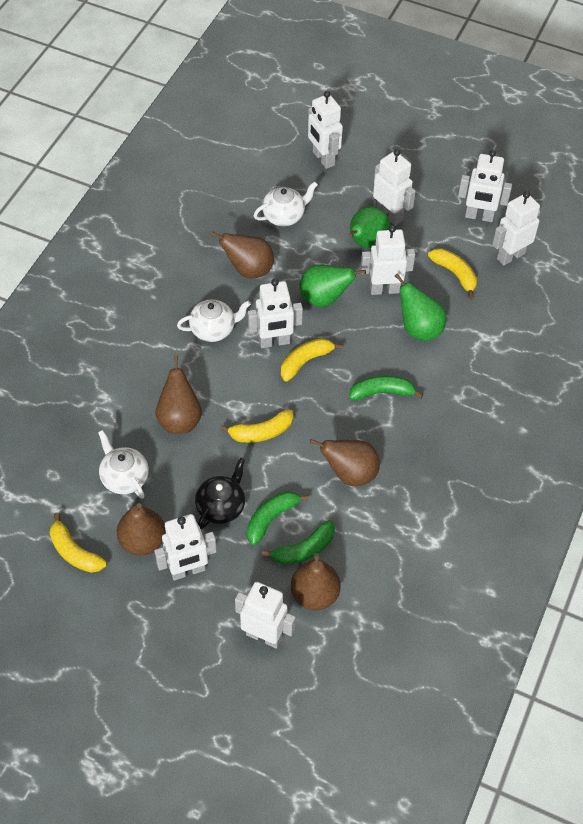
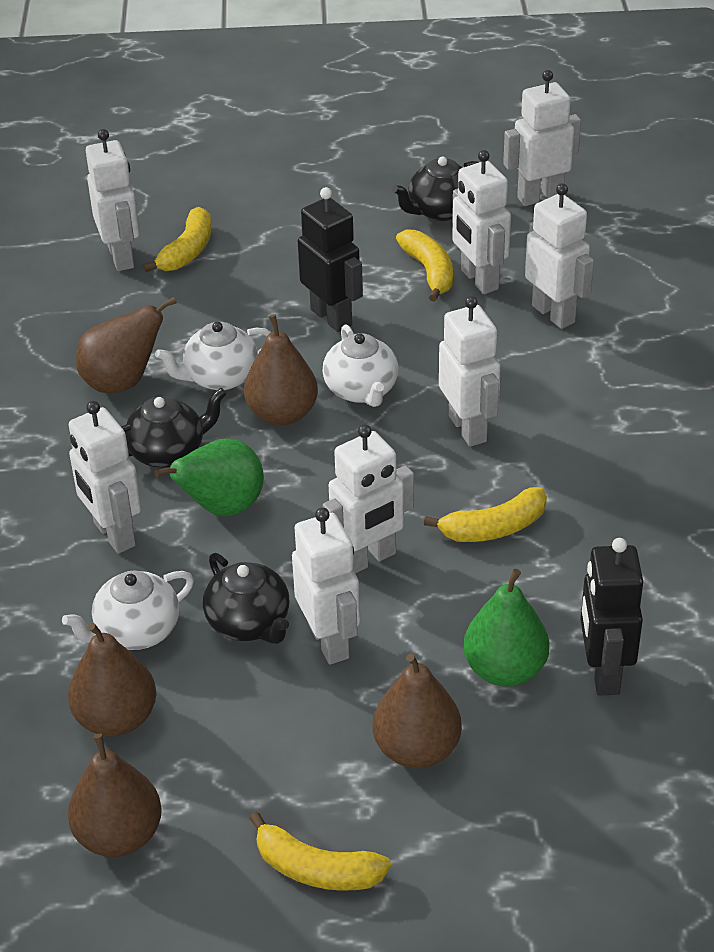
black robot: none = 0 -> [298,187,363,332] [580,538,643,696] = 2
black teapot: [195,458,245,529] = 1 -> [121,388,227,468] [203,553,289,644] [392,156,479,221] = 3
green banana: [247,491,309,545] [262,520,335,565] [349,375,423,400] = 3 -> none = 0
green pear: [299,265,366,307] [349,207,391,249] [395,273,446,341] = 3 -> [154,438,264,516] [463,569,549,686] = 2

